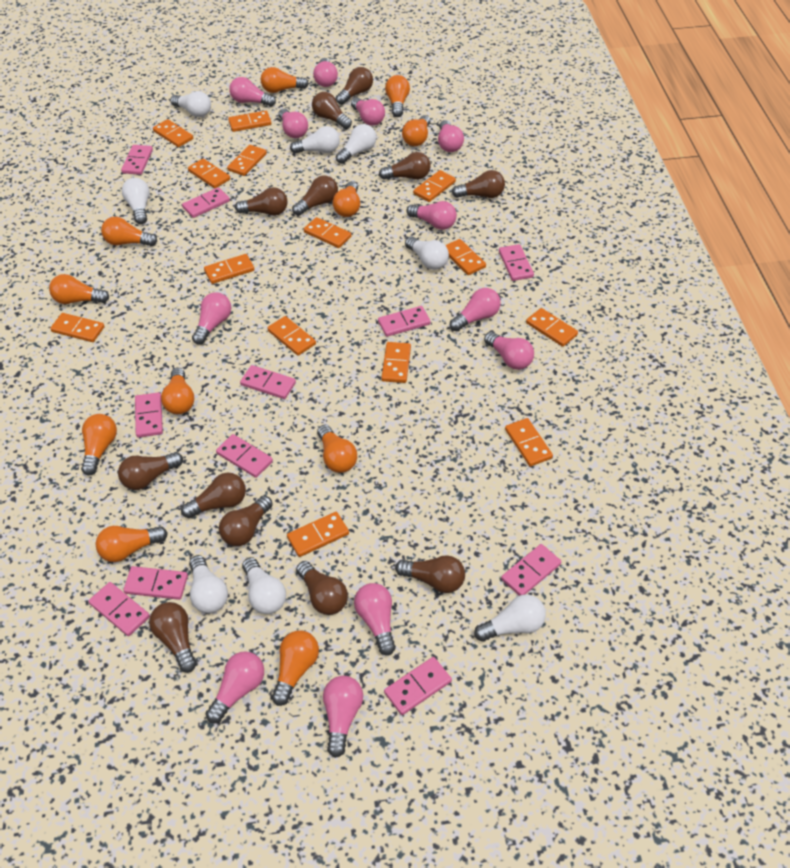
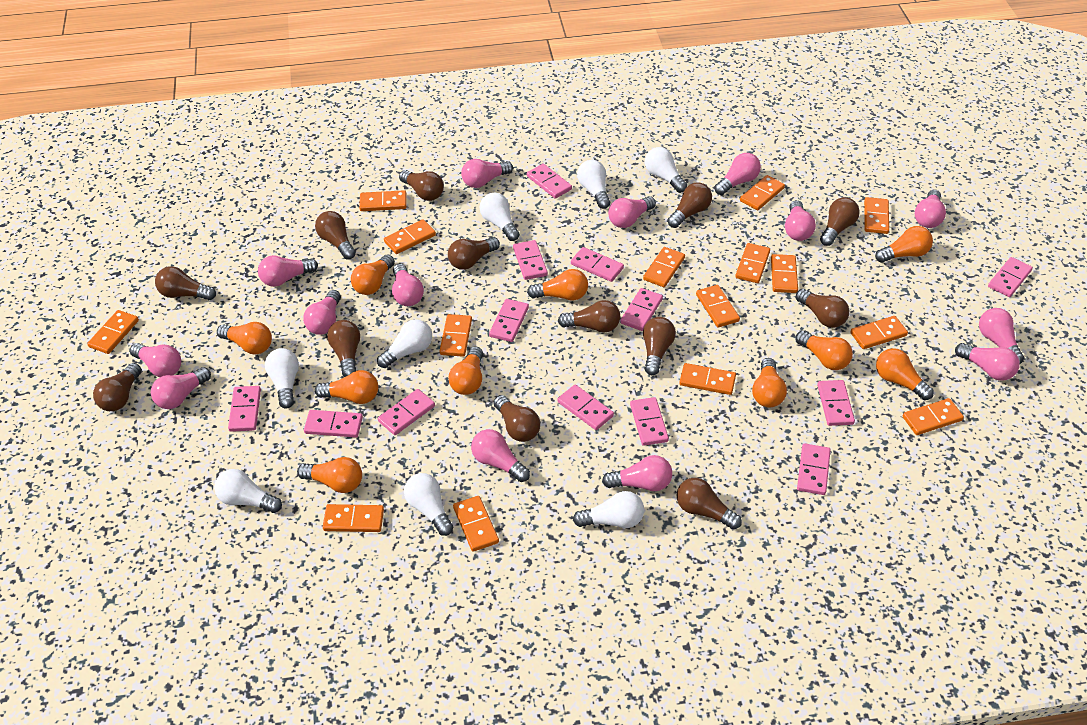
brown light bulb: [118,452,183,490] [149,602,197,673] [181,473,246,518] [219,495,273,546] [235,187,288,216] [292,176,338,216] [296,561,348,615] [312,92,352,129] [336,67,373,105] [379,152,431,180] [395,555,465,593] [452,170,505,198] = 12 -> [93,363,142,411] [155,266,216,300] [315,211,356,259] [327,320,360,377] [399,170,444,201] [448,237,500,270] [493,395,540,442] [558,300,620,333] [643,317,676,375] [667,182,712,228] [677,478,742,530] [796,289,849,328] [820,197,860,246] = 13
orange domino: [50,313,105,342] [153,119,193,147] [188,159,230,188] [204,254,255,284] [227,145,267,176] [228,111,271,132] [267,316,316,356] [287,512,349,557] [304,217,352,248] [381,342,411,383] [413,170,456,202] [445,239,486,275] [505,418,553,466] [526,308,578,347] = 14 -> [87,310,139,354] [323,504,384,532] [359,190,407,211] [384,219,436,254] [439,314,472,357] [453,496,499,552] [643,247,685,287] [679,363,736,395] [696,285,740,328] [735,243,770,283] [740,175,785,210] [771,254,798,293] [850,316,908,349] [864,197,889,234] [903,398,964,435] = 15
orange light bulb: [49,274,109,304] [81,414,117,476] [96,526,168,562] [101,217,157,246] [161,368,194,414] [261,67,309,93] [272,631,319,706] [317,425,357,473] [333,181,360,217] [385,75,410,117] [402,115,430,146] = 11 -> [217,322,272,354] [297,457,362,493] [315,370,378,404] [351,254,395,295] [448,346,483,395] [527,269,588,301] [752,358,787,407] [795,331,853,370] [875,226,933,263] [876,348,934,400] = 10
pink domino: [88,582,150,636] [121,145,153,175] [123,566,188,600] [135,392,163,438] [182,187,230,218] [216,434,273,478] [240,365,296,399] [378,306,431,337] [384,657,452,715] [499,244,534,281] [501,544,561,596] = 11 -> [228,386,261,432] [304,410,363,438] [378,389,435,435] [489,299,529,342] [513,240,548,280] [527,164,572,199] [557,384,614,430] [571,247,624,282] [620,288,663,331] [630,397,669,446] [797,443,831,495] [817,380,855,426] [988,257,1033,297] = 13
pink light bulb: [192,292,232,345] [206,651,264,723] [229,77,276,107] [279,109,308,138] [313,58,338,87] [323,676,363,758] [351,97,385,126] [354,583,396,656] [407,201,457,230] [438,120,464,152] [450,288,501,331] [484,332,534,370] = 12 -> [130,343,181,377] [151,367,211,409] [258,255,318,287] [303,290,341,335] [392,264,424,306] [461,159,513,188] [471,429,530,482] [602,455,672,491] [608,196,656,228] [715,153,761,195] [785,200,816,241] [915,189,946,228] [955,343,1020,381] [979,308,1024,364] = 14

